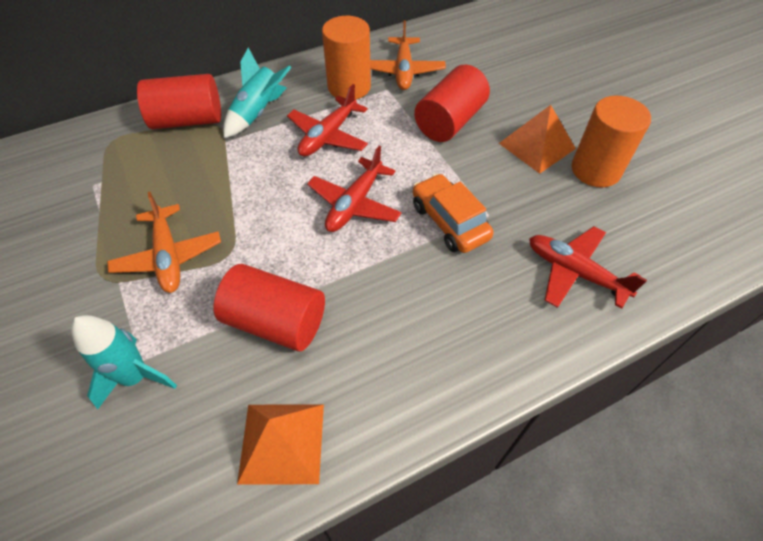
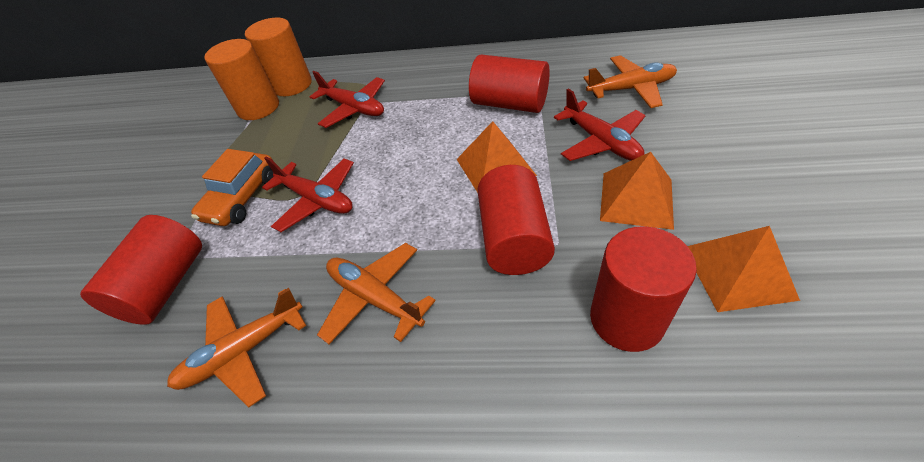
orange plane: [107,192,221,293] [370,20,446,90] = 2 -> [167,288,306,407] [317,243,436,344] [584,55,677,108] = 3
orange pyramid: [237,404,324,485] [499,105,576,174] = 2 -> [457,121,537,193] [600,152,674,230] [688,226,800,312] = 3
red cylinder: [137,74,221,129] [214,264,325,351] [414,65,490,142] = 3 -> [80,215,202,325] [469,55,550,113] [477,165,555,275] [590,226,697,352] = 4
turquoise rocket: [71,315,177,409] [223,48,292,138] = 2 -> none = 0

